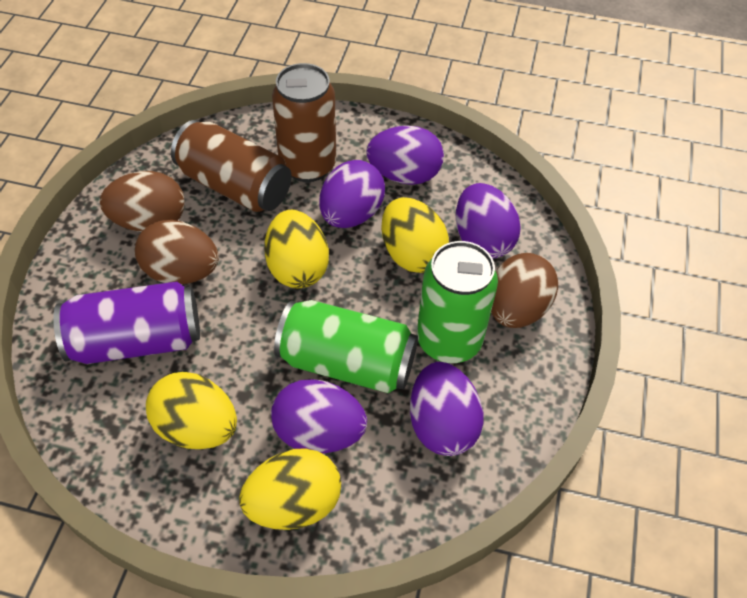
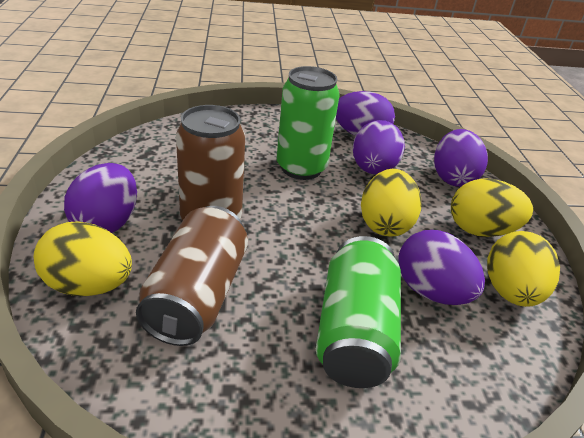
brown egg: [100,171,185,232] [135,220,219,284] [491,253,558,328] = 3 -> none = 0
purple can: [53,281,200,364] = 1 -> none = 0

